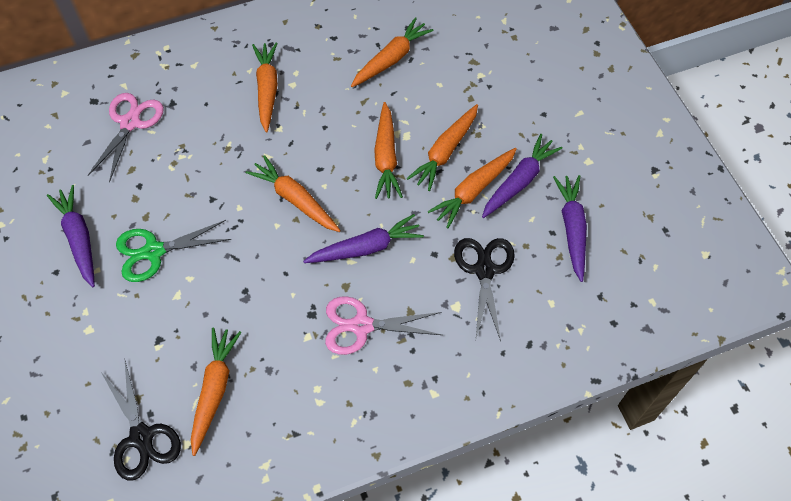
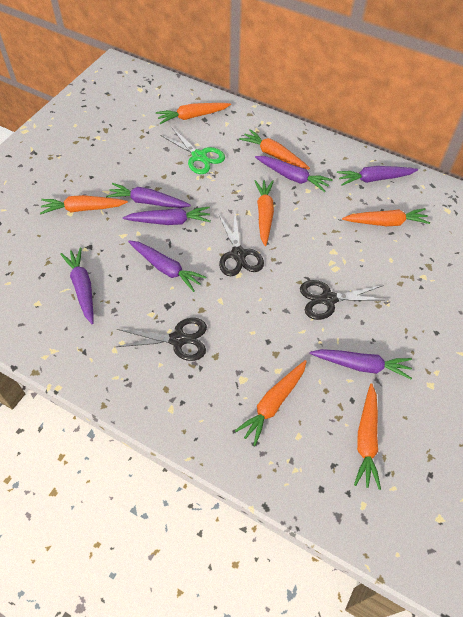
black scissors: [101,361,181,480] [454,238,515,341] = 2 -> [116,318,207,361] [219,214,264,276] [300,280,388,320] = 3
pink scissors: [87,93,164,183] [325,296,441,355] = 2 -> none = 0
purple carrot: [47,185,95,287] [303,214,424,263] [482,134,563,218] [553,175,587,282] = 4 -> [60,248,94,325] [106,183,191,208] [123,207,211,225] [128,240,206,292] [255,156,333,192] [309,349,412,379] [337,166,418,186] = 7

